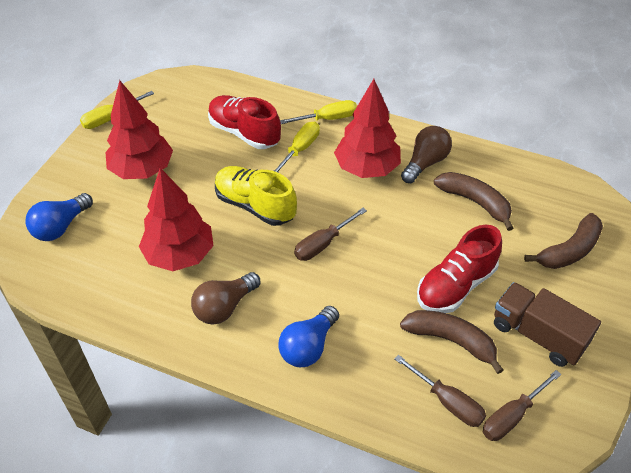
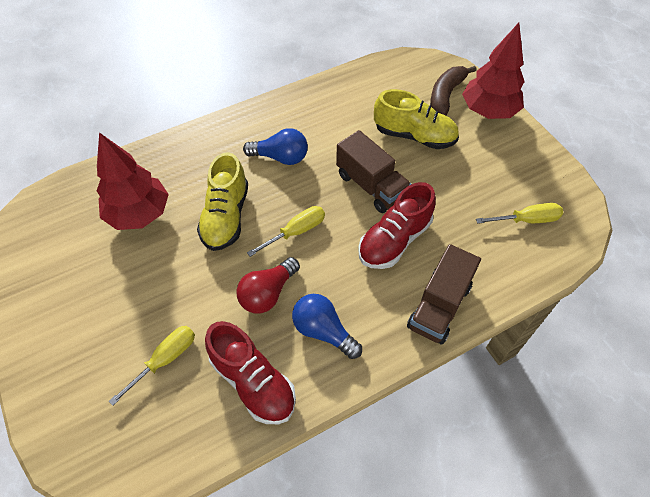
brown banana: [400,310,503,374] [434,172,513,231] [524,213,603,269] = 3 -> [430,66,477,116] = 1
brown light bulb: [191,272,260,324] [401,126,452,183] = 2 -> none = 0
brown screwdriver: [294,208,367,261] [395,355,486,427] [483,370,561,441] = 3 -> none = 0
brown truck: [494,282,601,367] = 1 -> [336,130,412,213] [407,244,481,345] = 2
red light bulb: none = 0 -> [236,257,300,313] = 1
red tree: [106,80,173,179] [139,168,214,271] [334,79,401,178] = 3 -> [97,132,169,230] [462,23,525,119] = 2
yellow shoe: [215,166,297,226] = 1 -> [197,152,248,251] [374,89,459,149] = 2

